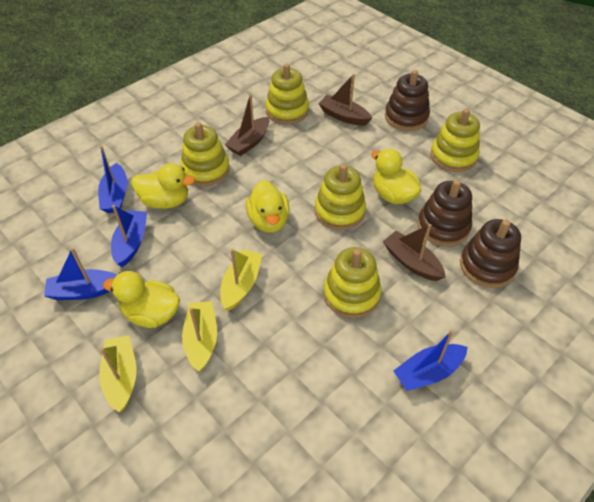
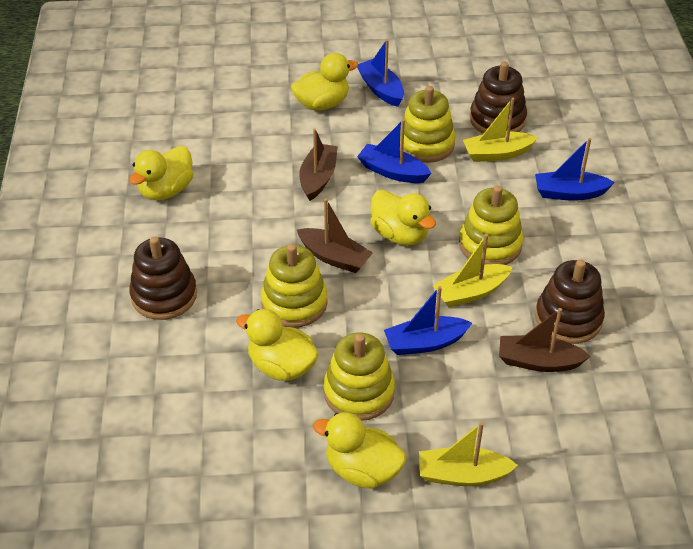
yellow duck: [103,271,180,328] [132,163,195,209] [246,180,290,233] [371,149,421,204] = 4 -> [129,146,193,200] [236,309,319,381] [291,53,358,110] [313,412,407,489] [370,190,436,246] = 5
yellow stacking toy: [181,122,230,187] [266,63,309,124] [315,164,366,230] [323,247,382,318] [430,109,480,172] = 5 -> [261,244,328,328] [323,332,395,421] [400,86,456,163] [459,185,523,265] = 4

